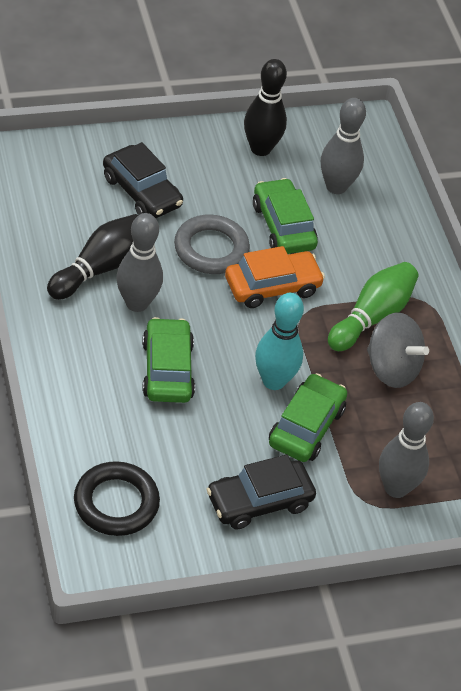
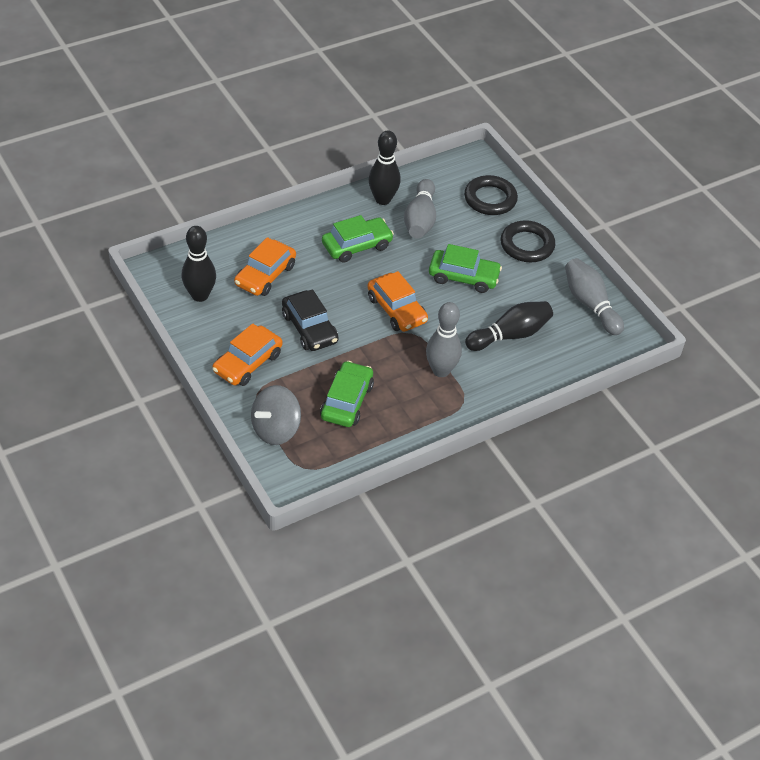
black bowling pin: [47,214,138,300] [244,59,287,156] = 2 -> [181,226,216,302] [369,130,401,205] [465,301,553,351] = 3
black car: [103,142,183,218] [206,454,316,530] = 2 -> [282,289,339,351] = 1
black ring: [74,461,160,536] = 1 -> [464,175,518,215] [501,220,555,262] = 2
green bowling pin: [328,262,419,351] = 1 -> none = 0
grey ring: [174,215,250,274] = 1 -> none = 0
orange car: [225,246,325,308] = 1 -> [213,323,282,386] [234,237,296,296] [367,271,428,332] = 3
turquoise bowling pin: [255,293,304,390] = 1 -> none = 0

